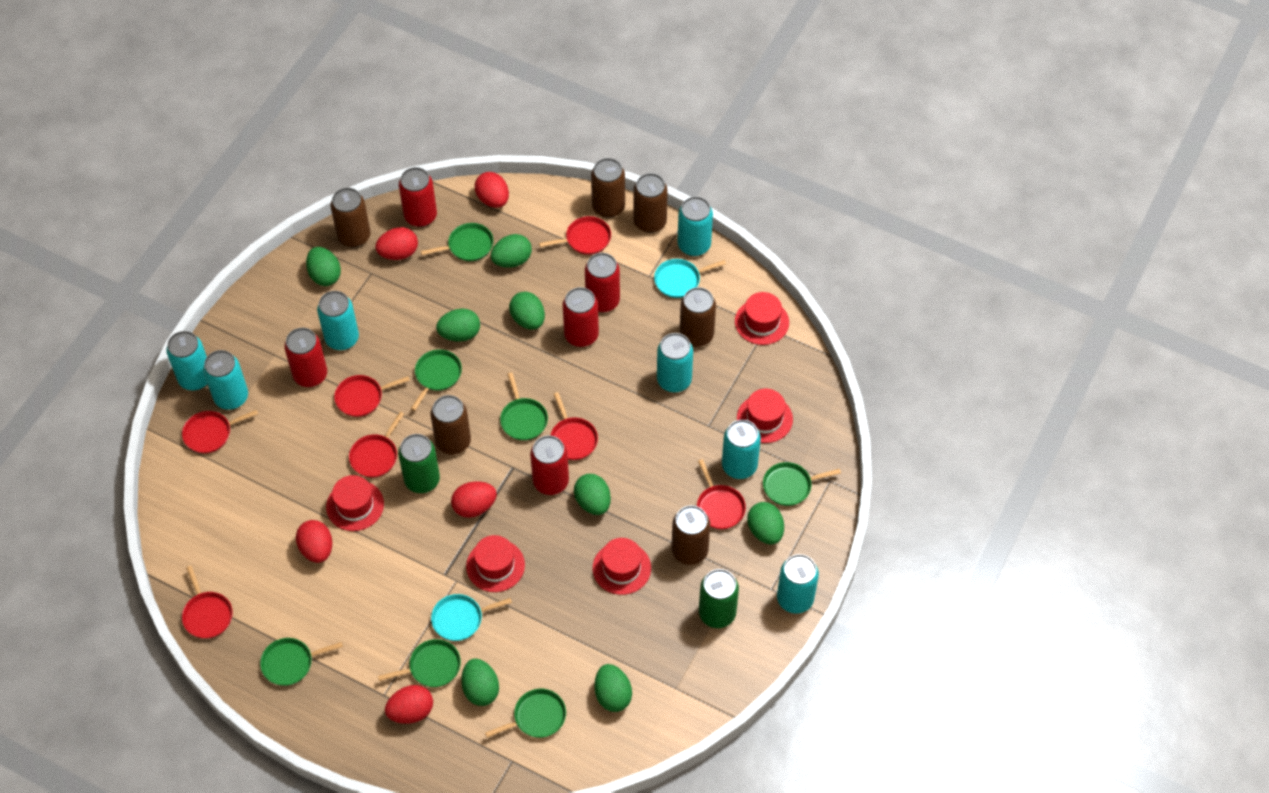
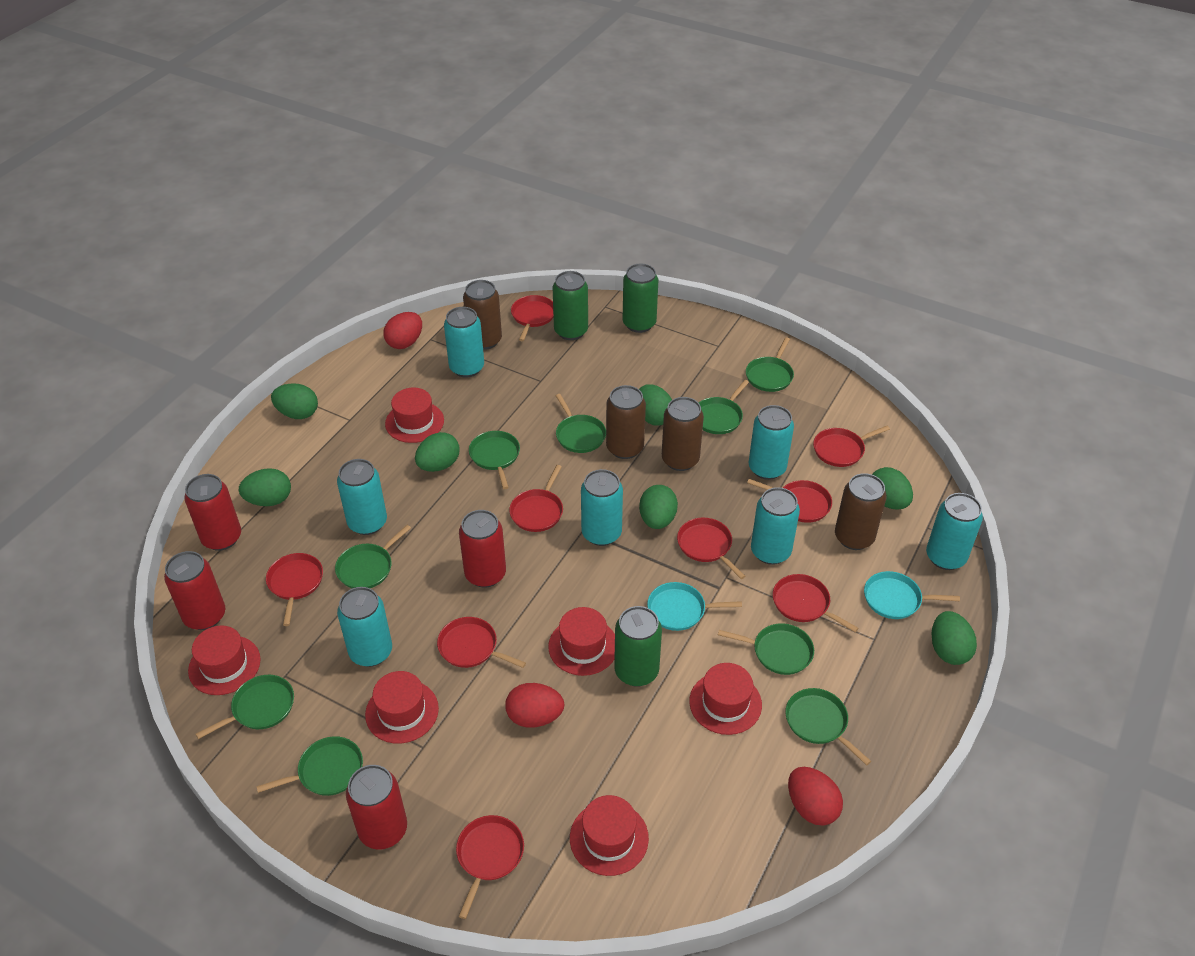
brown can: [330,188,371,247] [430,395,471,455] [591,158,625,218] [633,173,668,233] [672,505,710,565] [680,287,716,347] = 6 -> [463,280,502,350] [606,385,646,459] [662,397,704,471] [835,473,887,550] = 4
green can: [398,434,440,493] [699,569,739,628] = 2 -> [552,271,588,340] [614,606,662,687] [623,264,658,333] = 3
green egg: [306,247,341,286] [436,309,480,342] [461,658,499,706] [491,234,532,268] [509,292,545,330] [574,474,611,515] [595,664,632,712] [747,502,784,545] = 8 -> [238,468,291,506] [271,383,318,419] [415,432,460,472] [639,384,672,425] [639,485,678,529] [872,467,913,510] [932,611,977,665] = 7
green pan: [260,638,343,686] [378,639,461,687] [411,349,462,411] [421,223,493,261] [485,689,566,738] [500,372,548,441] [763,462,841,506] = 7 -> [195,675,294,739] [256,736,363,796] [335,525,411,588] [469,431,520,489] [556,394,606,453] [699,380,749,434] [718,623,814,675] [746,337,794,392] [785,688,871,765] = 9
red can: [284,328,327,387] [399,167,437,227] [530,435,569,495] [562,287,599,347] [585,253,620,312] = 5 -> [164,551,225,630] [184,474,241,551] [346,765,407,850] [459,510,506,588] = 4
red egg: [296,520,332,563] [375,227,418,260] [385,685,433,724] [451,481,497,518] [475,172,509,208] = 5 -> [383,312,422,349] [505,683,564,728] [788,767,843,826] = 3
red hat: [326,475,384,531] [466,535,525,592] [593,538,651,595] [735,292,789,345] [737,389,793,443] = 5 -> [188,625,261,695] [365,671,439,744] [385,388,444,443] [548,607,615,676] [570,795,649,876] [689,663,762,735] = 6
red pan: [182,410,258,453] [182,566,233,639] [334,375,410,417] [349,412,404,478] [539,216,611,255] [550,392,598,460] [697,459,746,529] = 7 -> [266,553,323,626] [437,617,526,668] [456,815,524,919] [509,465,563,532] [511,295,553,341] [677,518,746,579] [747,479,832,523] [773,574,859,632] [813,425,890,467] = 9

